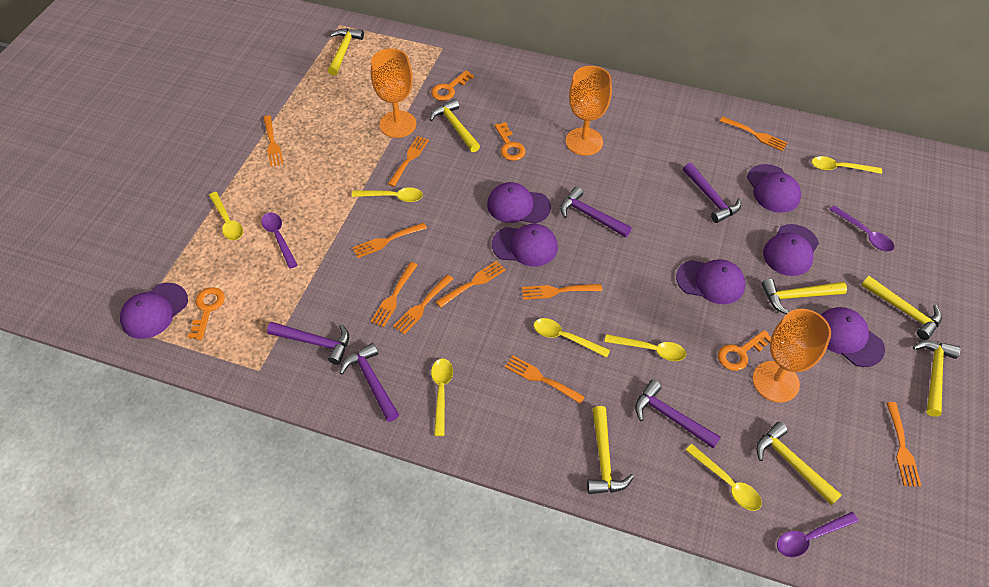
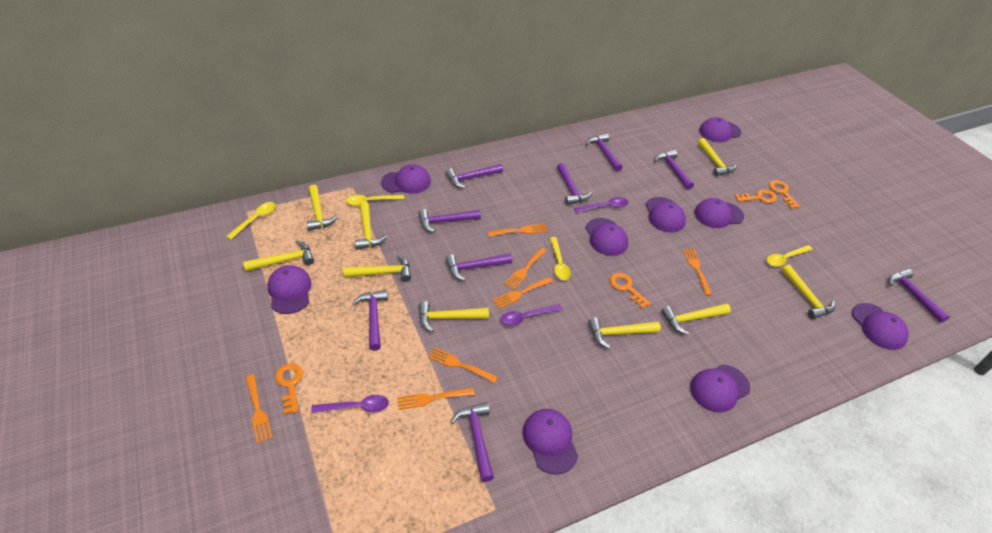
orange fork: [263,115,284,167] [352,223,427,258] [371,262,418,327] [388,136,429,187] [393,275,453,334] [436,261,506,308] [505,355,585,404] [522,284,602,300] [720,117,788,151] [887,402,921,487] = 10 -> [246,374,272,444] [397,388,475,410] [428,347,498,383] [487,223,548,237] [492,277,553,309] [504,247,547,290] [683,248,712,296] = 7
orange goblet: [371,48,416,138] [566,66,612,156] [753,309,831,402] = 3 -> none = 0
purple cap: [120,283,188,339] [487,182,551,224] [492,224,558,267] [676,259,745,304] [747,164,801,213] [763,224,819,276] [821,307,885,367] = 7 -> [267,265,311,314] [381,164,431,194] [522,409,578,475] [586,218,628,256] [645,197,686,232] [690,364,750,413] [694,198,744,228] [699,117,741,142] [852,303,909,350] = 9
purple hammer: [267,322,349,365] [340,343,399,422] [560,187,632,237] [635,380,721,449] [683,163,741,223] = 5 -> [352,290,388,351] [418,209,481,233] [445,164,503,188] [446,253,512,281] [451,402,494,482] [557,163,592,205] [586,133,623,171] [654,150,694,190] [888,269,950,323] = 9
yellow hammer: [328,28,364,76] [430,99,480,152] [587,406,634,494] [756,422,842,505] [762,279,847,314] [861,276,942,340] [913,340,961,417] = 7 -> [243,241,314,271] [306,185,338,231] [343,254,411,282] [355,201,387,250] [419,301,489,332] [588,317,661,349] [661,303,731,335] [698,138,737,176] [782,265,835,319] = 9
yellow spoon: [209,192,243,240] [352,187,423,202] [431,358,453,436] [534,318,610,357] [605,334,686,361] [686,444,762,511] [812,156,882,174] = 7 -> [226,202,276,240] [346,195,405,206] [550,237,571,280] [767,245,813,267] = 4

